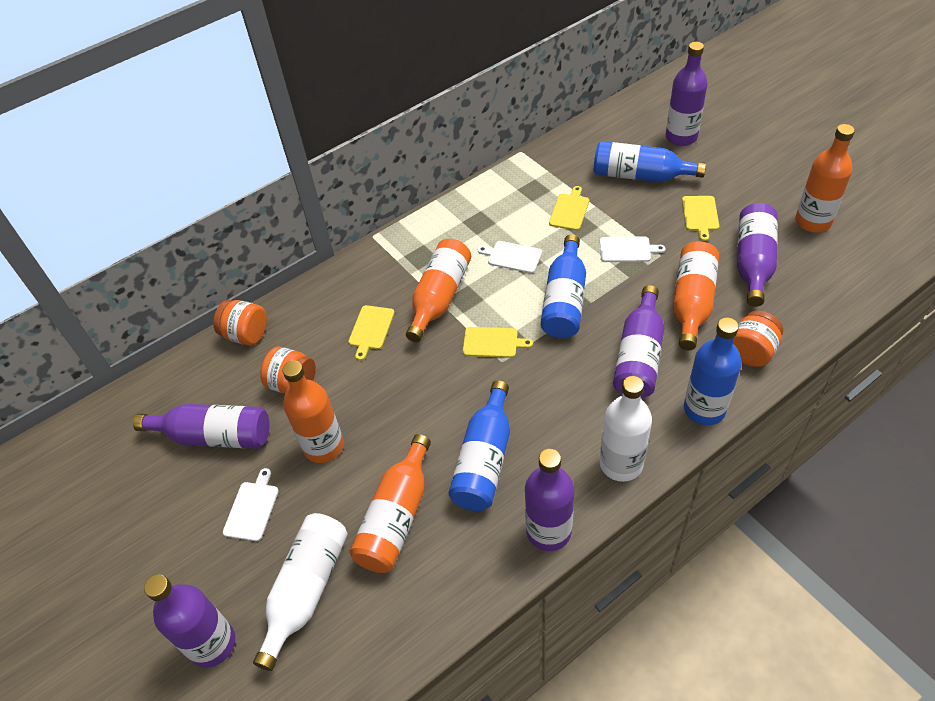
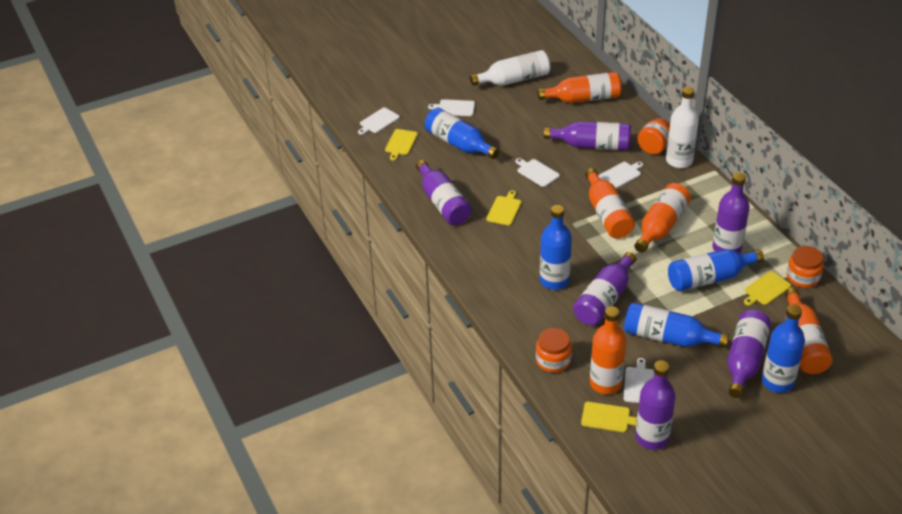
blue bottle: [448,381,510,511] [541,234,586,338] [594,141,706,182] [684,318,742,425] = 4 -> [425,108,499,159] [540,205,572,290] [624,302,729,348] [668,249,764,291] [762,305,805,393] = 5
white cutting board: [223,468,279,541] [478,241,542,273] [600,236,666,262] = 3 -> [358,108,400,135] [428,99,475,116] [515,158,560,187] [598,162,643,189] [624,358,654,403] = 5

